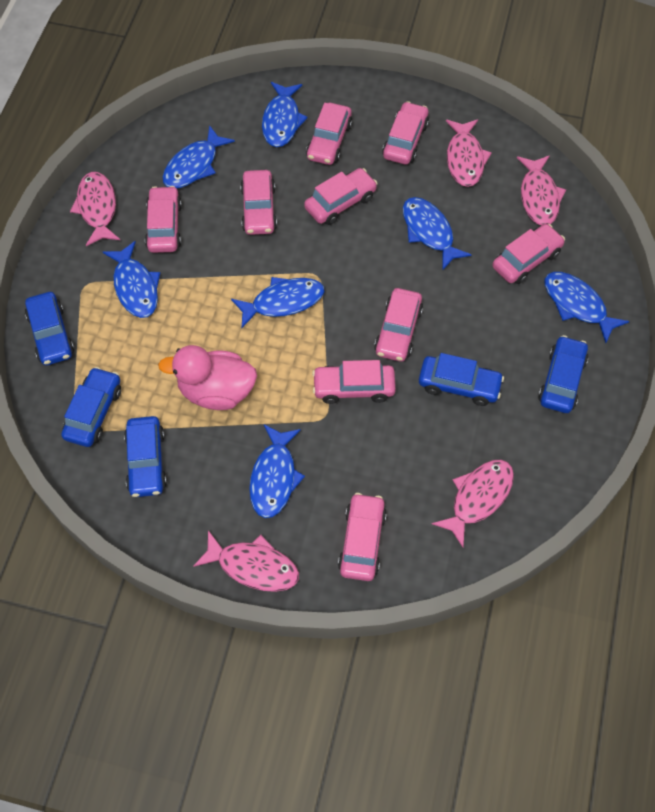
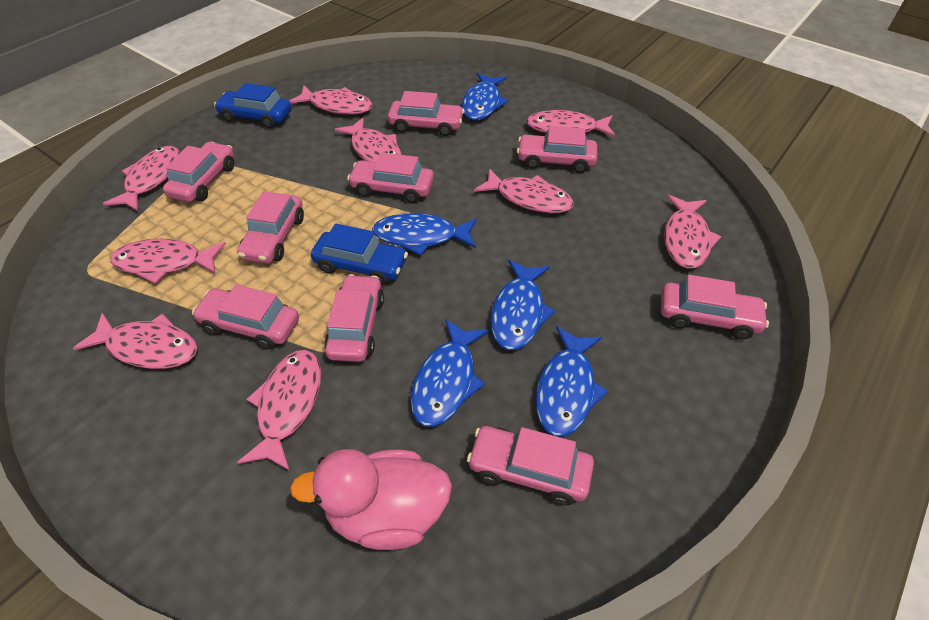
blue car: [25,292,74,365] [61,367,121,447] [124,416,167,497] [419,353,504,406] [538,335,588,413] = 5 -> [214,83,292,128] [311,223,408,285] = 2
blue fish: [103,241,160,318] [163,125,235,188] [231,277,324,328] [249,425,305,518] [262,82,308,147] [403,197,472,271] [544,272,629,343] = 7 -> [372,213,477,255] [410,319,489,427] [462,73,508,120] [490,259,555,350] [536,326,608,437] = 5
pink fish: [70,172,120,246] [193,530,299,592] [432,460,514,547] [446,119,492,187] [517,155,566,225] = 5 -> [73,313,198,369] [103,146,180,211] [110,239,226,284] [237,350,321,471] [289,86,373,115] [334,117,402,162] [474,168,574,213] [526,110,615,137] [664,195,721,269] = 9

